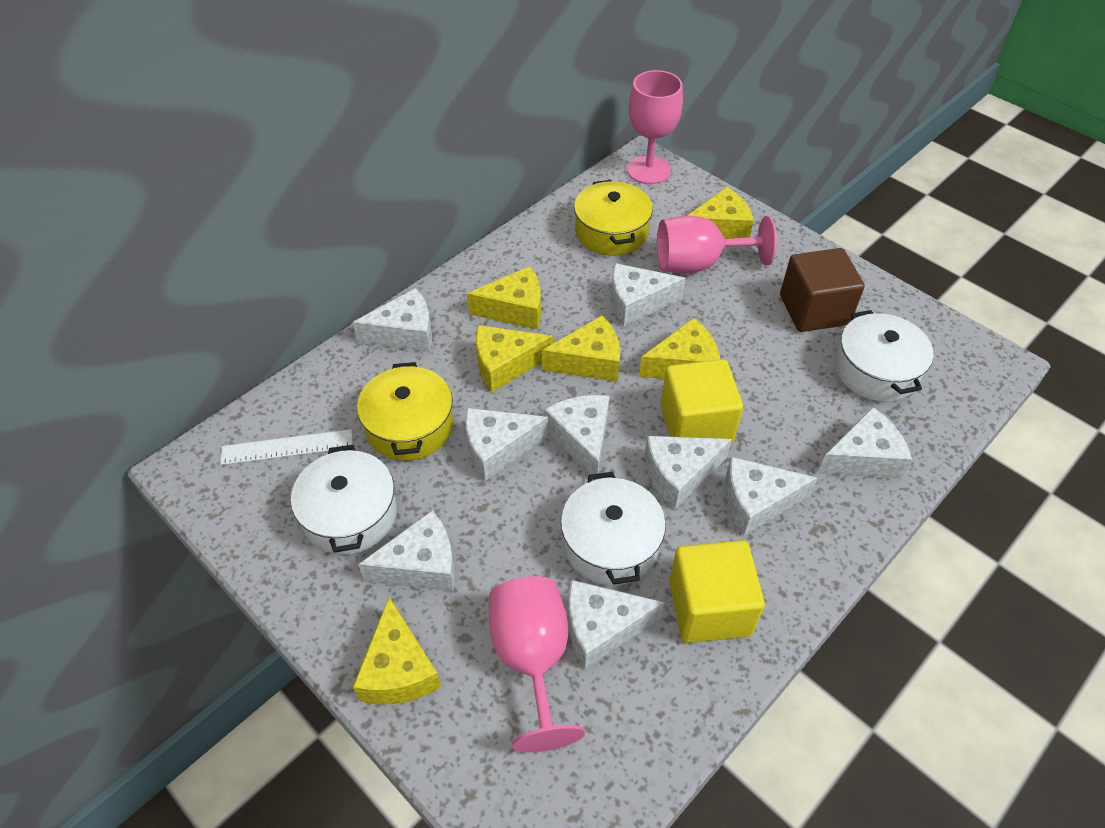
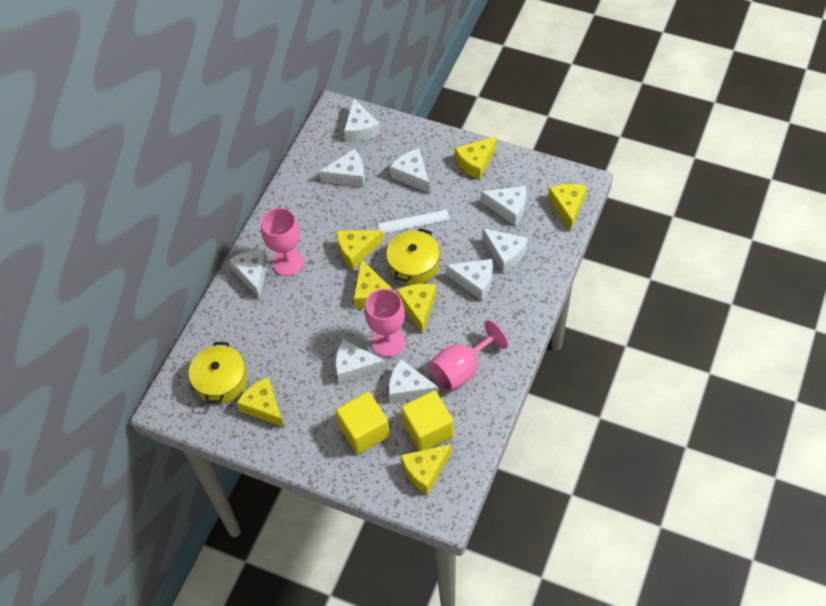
brown cube: [780,248,865,332] = 1 -> none = 0
white pot: [291,445,397,555] [561,472,666,585] [835,310,933,402] = 3 -> none = 0
yellow cheese: [353,597,441,704] [467,266,541,330] [476,325,553,392] [542,315,620,382] [639,318,720,379] [687,187,754,239] = 6 -> [237,377,284,427] [337,230,384,270] [354,259,392,308] [397,284,436,334] [401,444,452,495] [455,137,496,180] [548,184,587,231] = 7

